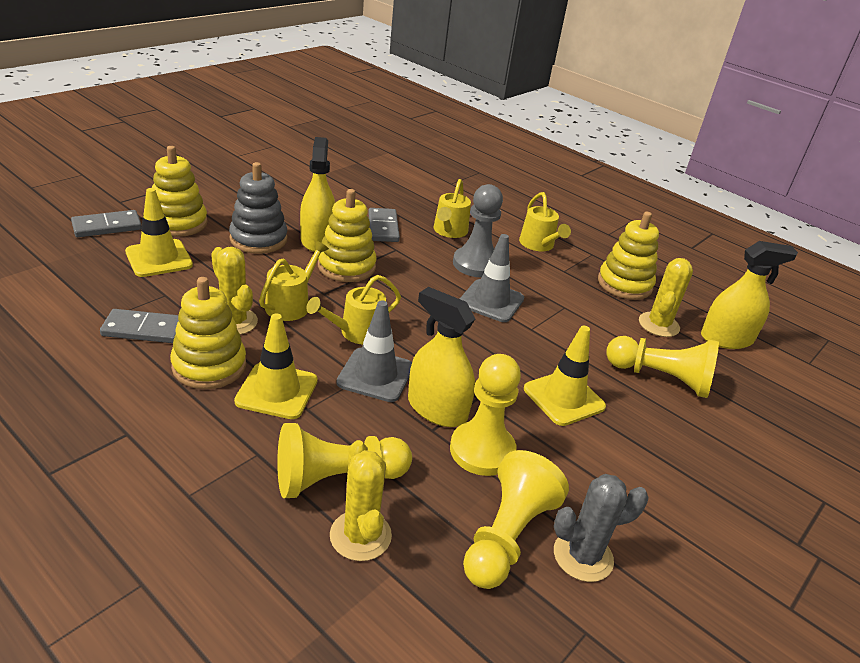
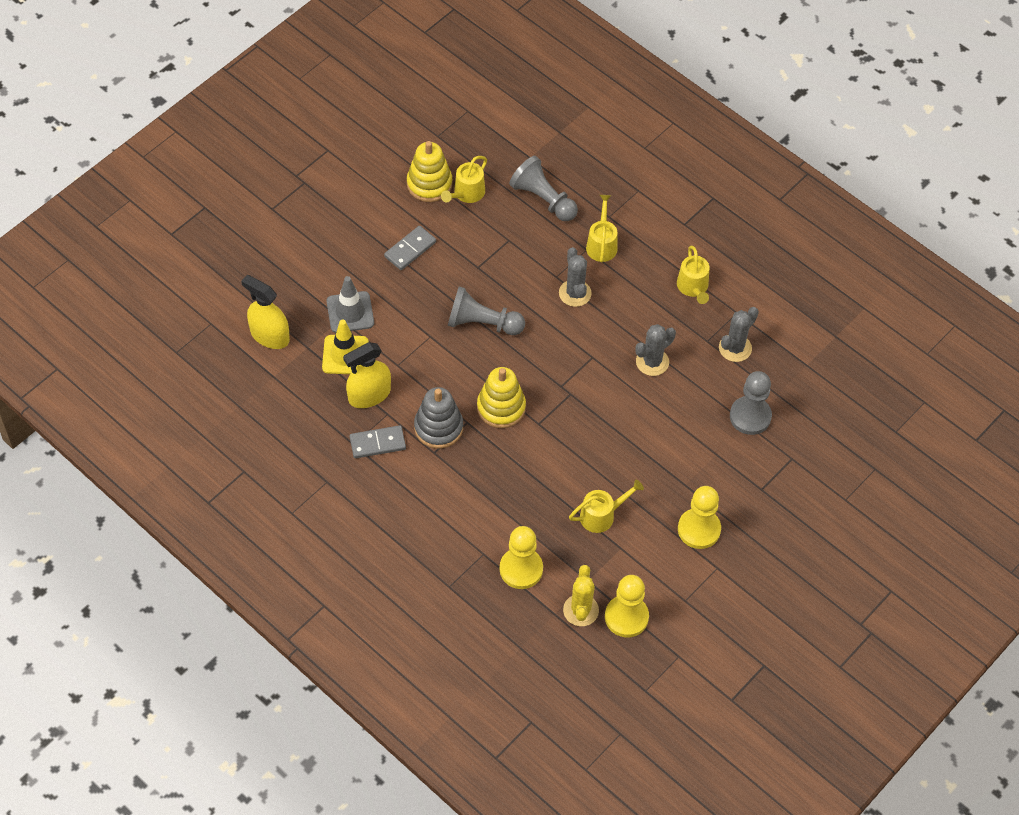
grey cactus: [554,474,649,582] = 1 -> [559,247,592,307] [636,324,676,376] [719,307,759,362] = 3
grey domino: [71,210,142,237] [100,309,179,343] [368,208,400,242] = 3 -> [350,425,406,458] [384,226,436,270] = 2
grey pawn: [453,184,503,278] = 1 -> [448,286,525,335] [509,156,578,221] [730,371,772,435] = 3
grey traffic cone: [336,300,412,402] [460,234,524,322] = 2 -> [327,276,374,333] = 1
yellow cactus: [211,247,258,335] [330,440,392,561] [639,258,693,337] = 3 -> [563,565,599,626] = 1
yellow pawn: [277,423,412,498] [450,354,521,476] [463,450,569,589] [606,336,719,398] = 4 -> [500,526,543,589] [605,575,649,637] [678,486,721,549] = 3
yellow spray bottle: [300,137,335,252] [408,287,475,427] [701,241,798,349] = 3 -> [241,275,290,349] [343,342,391,408] = 2
yellow stacking toy: [152,146,208,237] [170,277,246,389] [318,189,377,282] [598,212,659,300] = 4 -> [407,141,452,202] [477,367,526,428] = 2
yellow traffic cone: [125,188,193,277] [234,314,318,419] [524,326,606,426] = 3 -> [322,320,369,374] = 1

